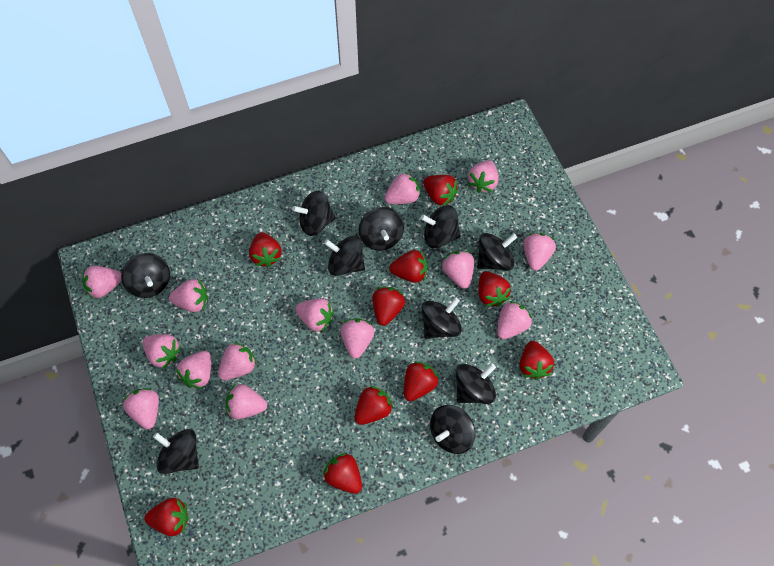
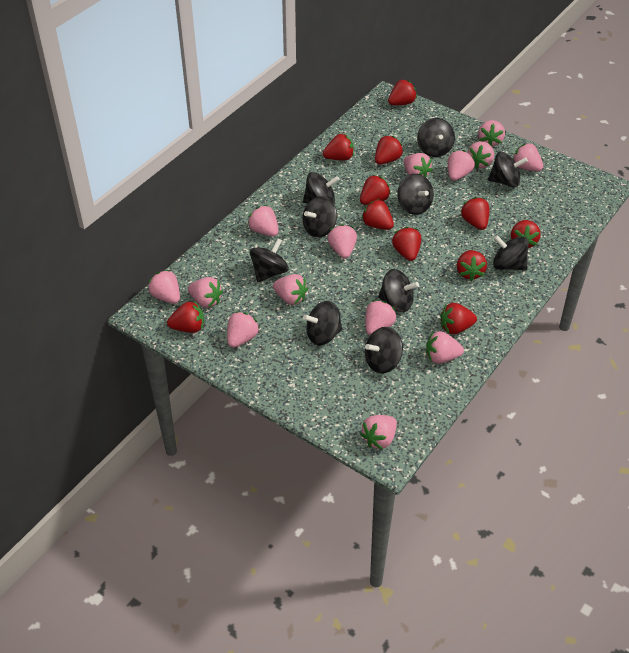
red strawberry: [144,498,188,536] [249,232,281,267] [323,453,362,494] [355,386,393,425] [372,287,405,326] [389,250,427,283] [404,361,439,401] [423,175,458,206] [478,271,511,307] [519,341,554,380] = 10 -> [167,301,204,333] [323,134,354,160] [360,175,391,205] [361,199,394,230] [375,136,403,164] [388,80,417,105] [392,227,421,261] [440,303,477,334] [457,250,487,281] [460,197,489,230] [511,220,541,248] = 11

